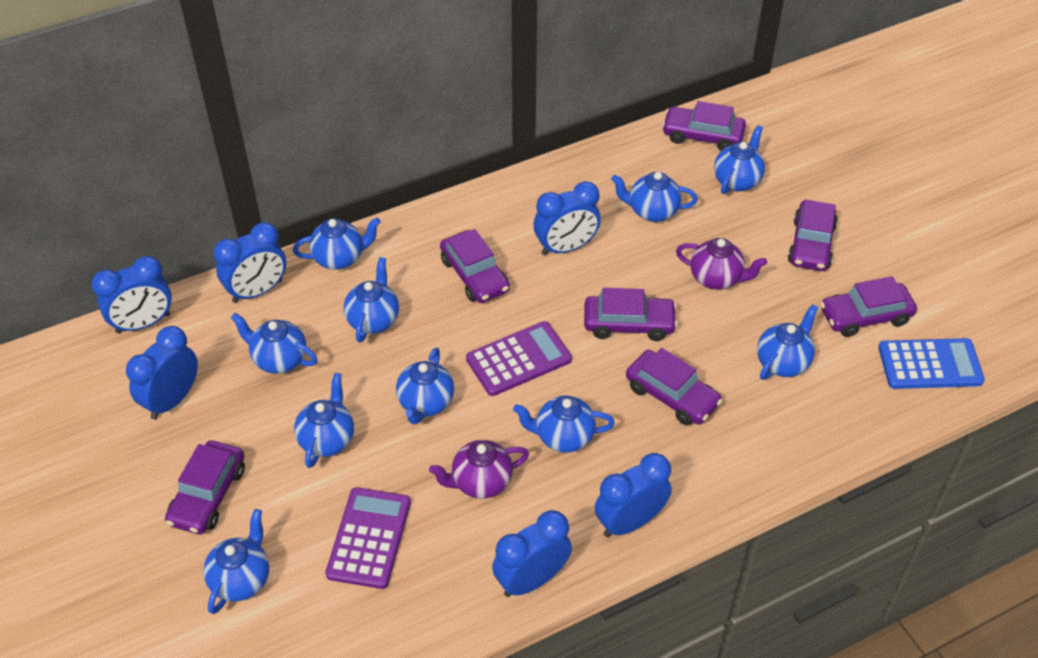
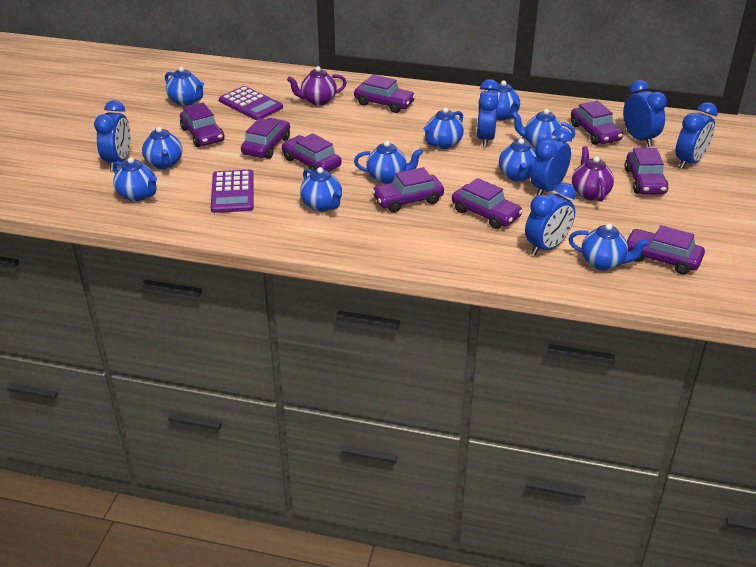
blue calculator: [878,338,985,389] = 1 -> none = 0
purple car: [165,440,245,534] [440,229,510,303] [584,288,678,341] [626,348,722,426] [662,101,746,151] [788,199,838,271] [820,276,917,337] = 7 -> [180,103,225,147] [241,118,290,159] [282,133,342,172] [354,75,416,113] [372,167,444,212] [452,178,523,229] [571,101,623,145] [624,148,669,194] [626,225,705,274] = 9

